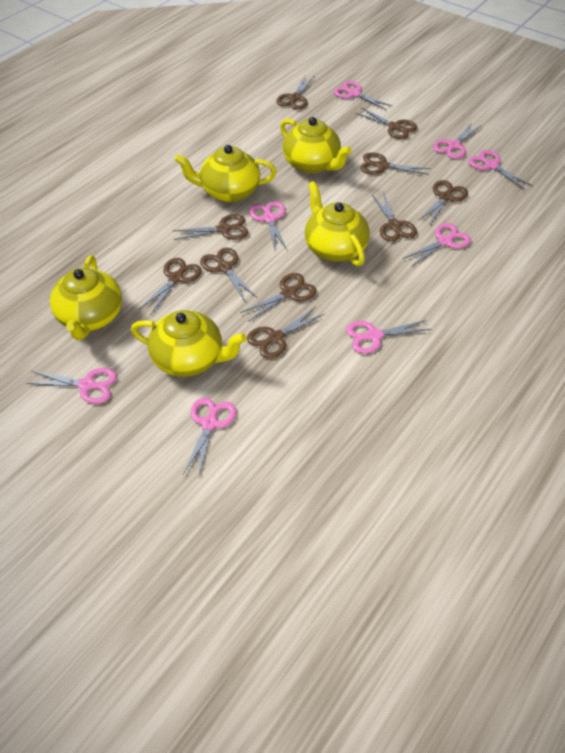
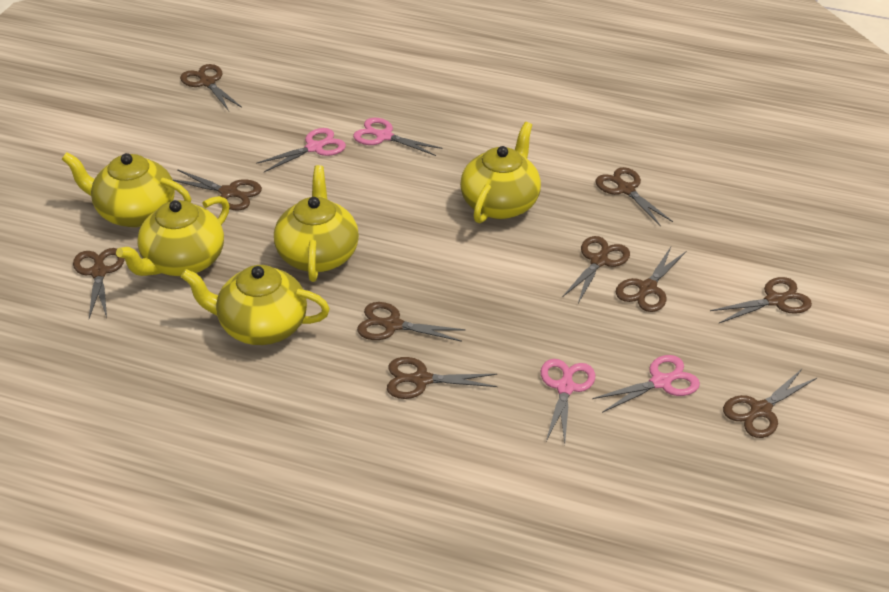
pink scissors: [26,368,117,404] [183,397,236,478] [249,201,288,251] [333,81,393,110] [346,320,432,354] [403,223,471,266] [433,122,480,159] [468,150,533,190] = 8 -> [256,128,346,172] [353,118,443,156] [541,359,595,444] [592,355,700,413] = 4

